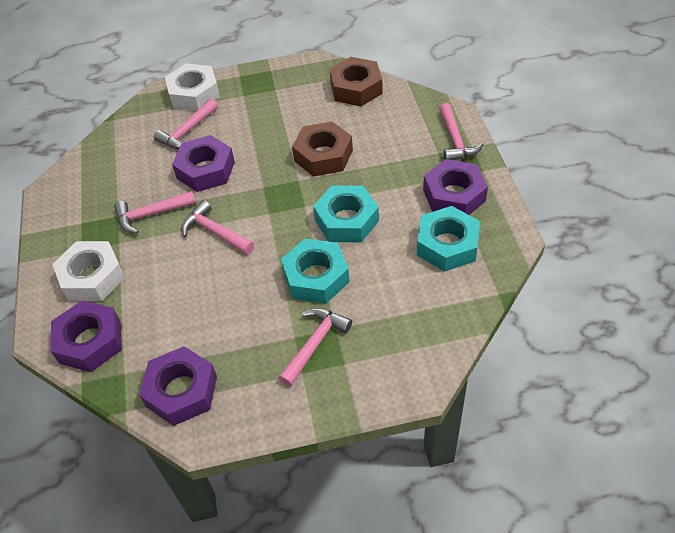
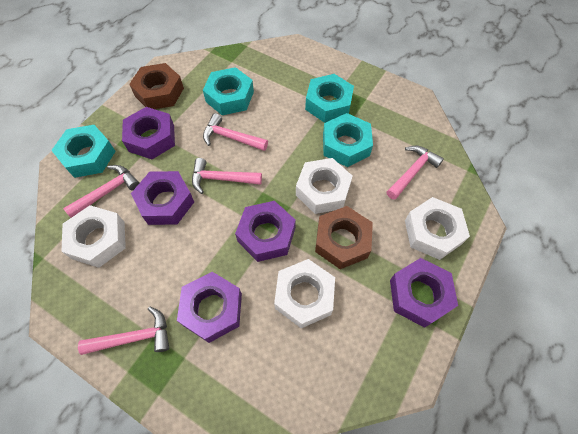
purple nut: [51,300,122,372] [139,346,217,426] [172,135,235,192] [423,159,488,215] = 4 -> [122,107,175,159] [131,171,194,225] [177,272,242,343] [235,201,296,262] [390,258,458,328] = 5
turquoise nut: [281,239,350,304] [313,186,379,242] [417,206,480,272] = 3 -> [51,125,116,178] [203,67,254,115] [305,74,354,123] [323,113,373,167] = 4
white nut: [52,241,125,301] [165,64,220,111] = 2 -> [61,205,126,268] [274,259,335,328] [296,158,353,214] [405,197,470,260] = 4

